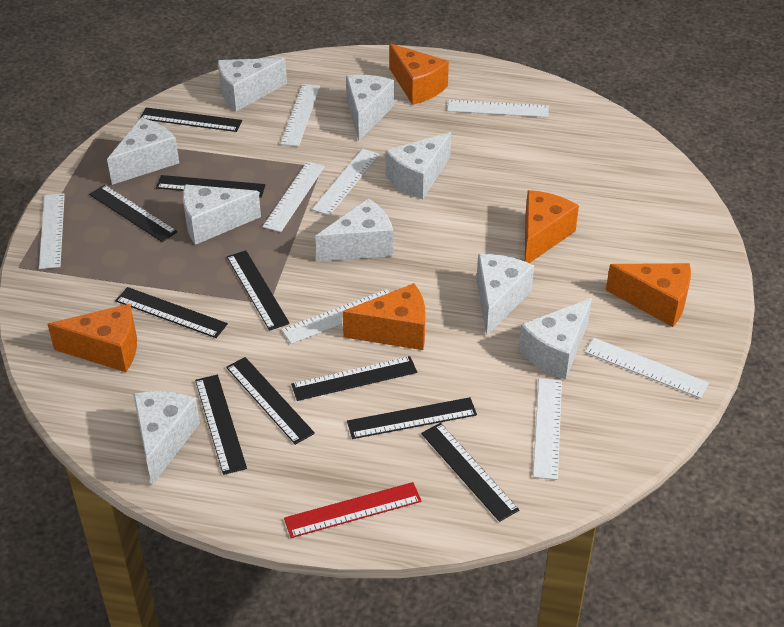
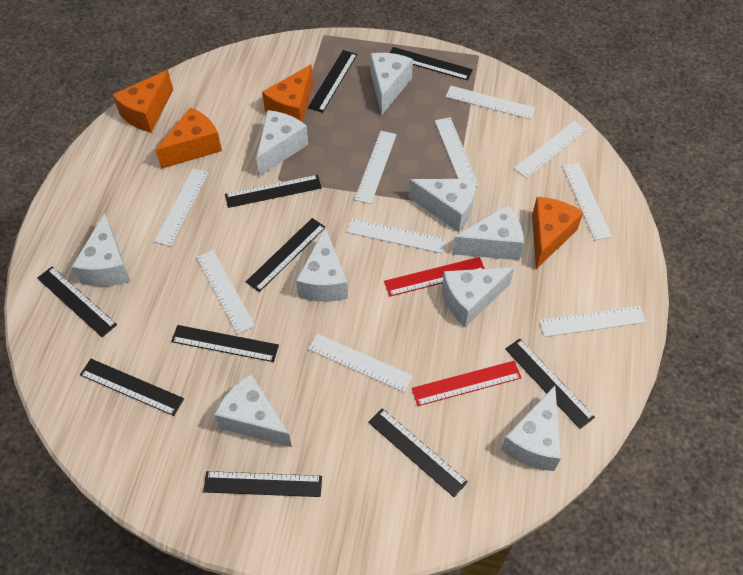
orange cheese: [47,304,137,372] [342,283,425,350] [389,43,449,105] [525,190,579,263] [606,263,691,327] = 5 -> [113,70,173,133] [156,107,222,169] [262,64,313,122] [532,197,584,269] = 4
red ruler: [284,482,422,538] = 1 -> [384,257,485,297] [412,361,522,406] = 2
white ruler: [39,193,65,269] [262,162,325,232] [280,84,320,146] [281,289,390,344] [312,149,380,216] [447,99,549,117] [533,378,562,480] [585,338,709,398] = 8 -> [154,168,209,246] [196,250,255,334] [308,334,413,392] [347,218,446,253] [354,131,397,204] [435,117,479,186] [446,86,535,119] [514,121,587,178] [539,306,646,337] [562,163,612,240] = 10

